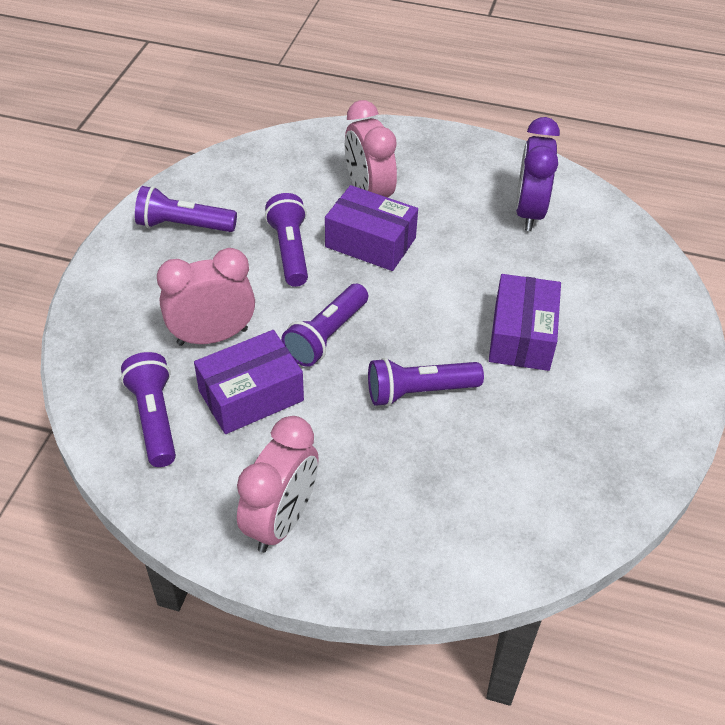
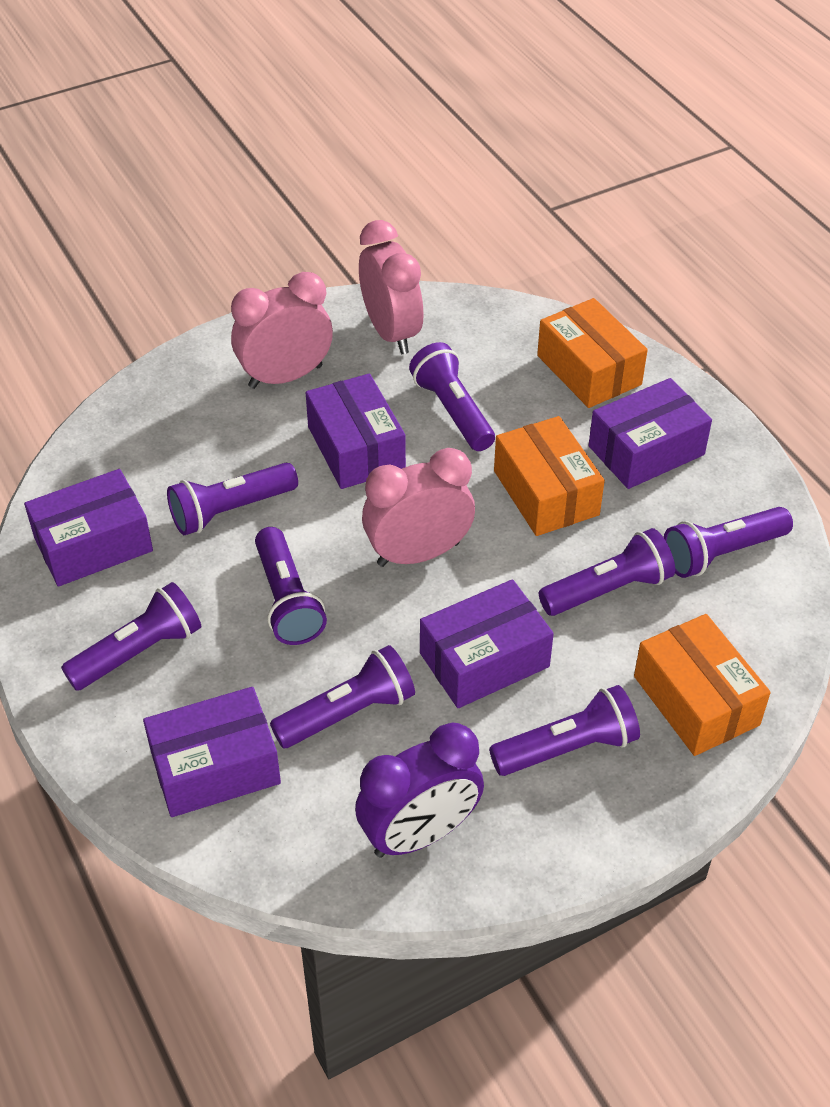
orange box: none = 0 -> [494,416,605,536] [537,298,648,408] [634,614,771,756] = 3
purple box: [194,330,304,434] [325,185,418,271] [489,274,561,371] = 3 -> [24,469,153,587] [143,687,281,817] [306,374,406,489] [420,579,554,708] [589,378,712,489] = 5
purple flashlight: [121,352,176,467] [135,186,237,232] [265,193,308,287] [281,284,368,367] [368,358,484,406] = 5 -> [61,582,201,691] [167,463,298,535] [255,527,327,645] [270,645,415,748] [409,342,495,451] [489,685,640,776] [539,528,675,616] [663,507,793,578] = 8

